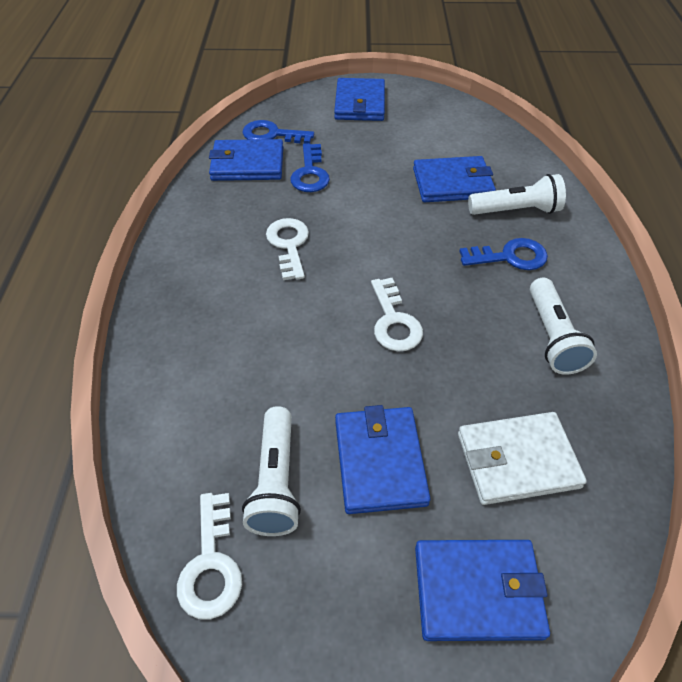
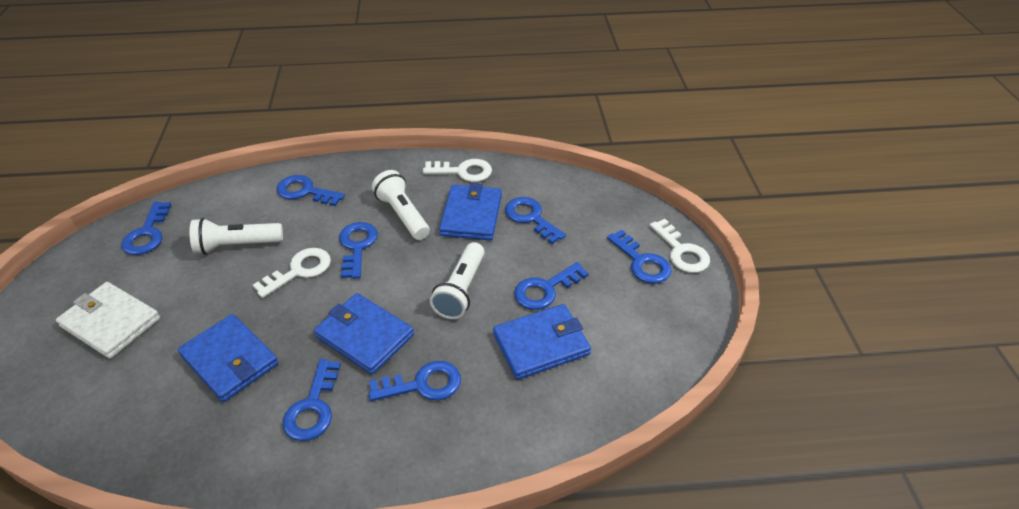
blue key: [243,120,314,144] [290,143,330,192] [459,238,548,270] = 3 -> [121,202,171,255] [277,175,345,206] [282,359,341,441] [339,222,378,279] [368,361,461,401] [505,197,566,244] [514,262,589,310] [607,230,672,284] = 8
blue wallet: [209,139,283,181] [334,78,385,121] [335,405,430,514] [413,156,496,202] [415,540,550,641] = 5 -> [178,314,279,402] [314,293,414,374] [439,183,502,240] [493,304,591,380] = 4

